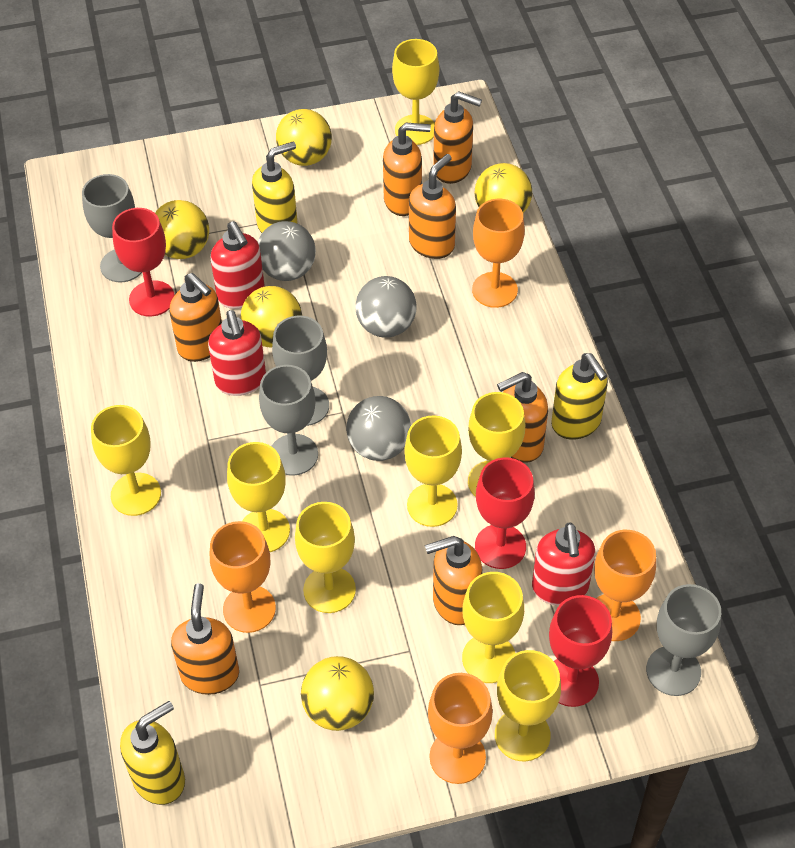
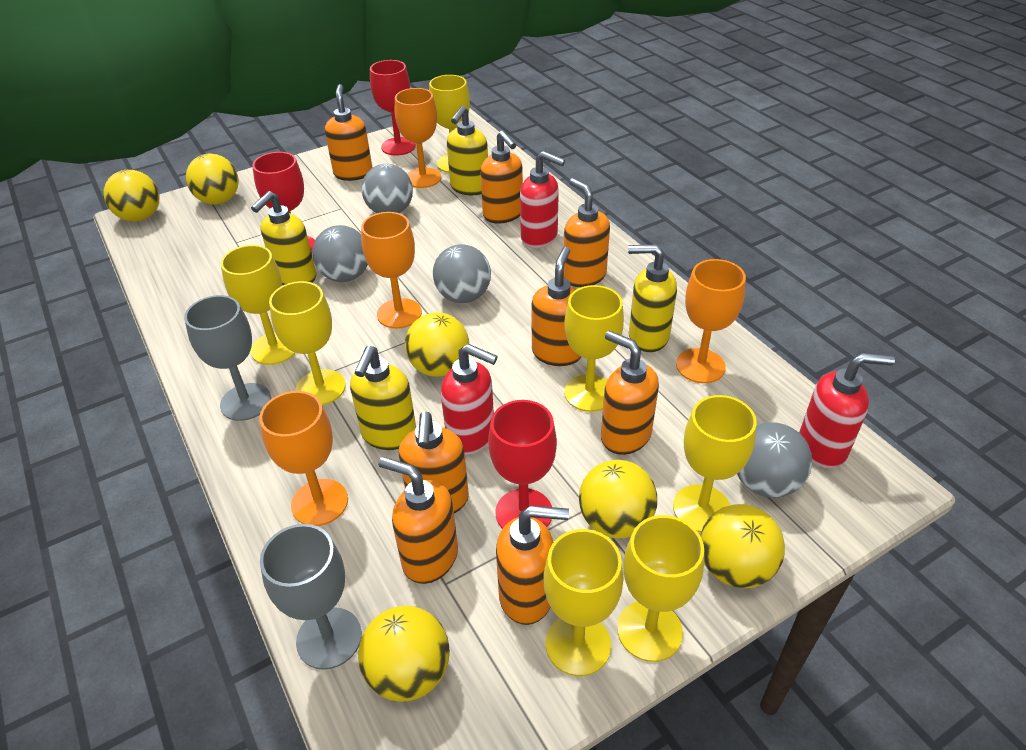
grey ball: [258,221,316,281] [346,396,411,461] [355,276,416,338] = 3 -> [312,225,368,282] [361,164,413,213] [433,244,491,303] [737,422,812,498] = 4
grey goblet: [82,174,142,282] [259,365,318,476] [272,316,329,426] [646,584,721,696] = 4 -> [184,295,271,421] [260,524,362,670] = 2
orange soap dispenser: [169,273,222,362] [171,583,239,695] [383,123,431,216] [409,154,456,259] [425,536,482,625] [433,92,482,184] [497,372,548,463] = 7 -> [325,84,372,181] [378,457,458,584] [399,412,469,513] [480,130,523,224] [496,506,569,625] [531,247,581,366] [564,178,610,287] [601,330,659,455] = 8
yellow ball: [155,200,209,259] [241,286,302,347] [276,109,332,166] [301,656,374,731] [474,163,532,213] = 5 -> [103,170,160,222] [186,153,239,205] [358,606,450,702] [405,312,469,377] [579,460,657,539] [700,504,785,588] = 6
yellow goblet: [91,405,161,516] [227,442,290,552] [295,502,356,613] [392,39,439,145] [404,415,462,527] [462,572,524,683] [468,392,525,497] [495,650,561,761] = 8 -> [221,245,295,365] [269,281,346,405] [429,75,470,173] [543,529,623,676] [564,285,624,412] [617,515,704,662] [673,395,757,532] = 7
yellow soap dispenser: [120,701,185,805] [252,142,298,233] [551,353,608,440] = 3 -> [251,191,316,285] [350,346,416,450] [447,106,488,195] [628,244,677,352] = 4

